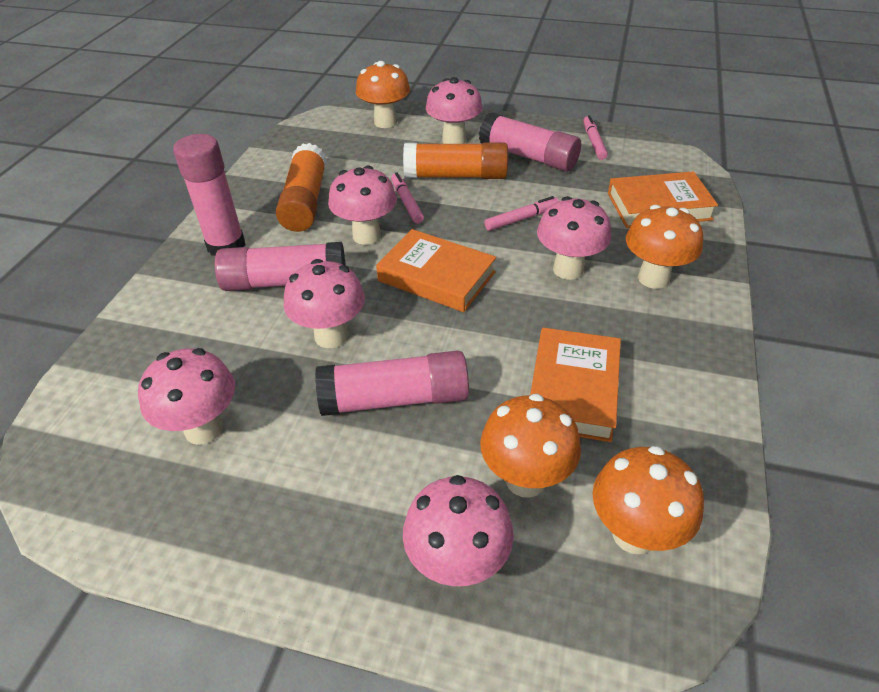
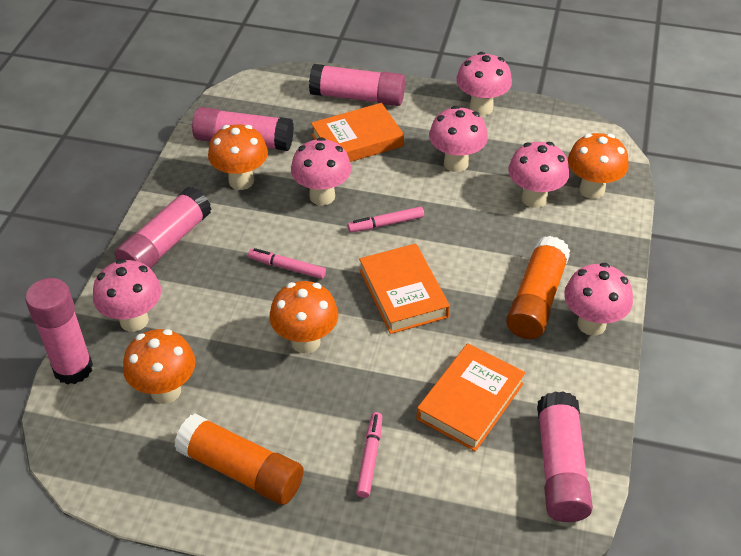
pink glue stick: [173,134,245,256] [215,242,345,291] [315,351,469,416] [479,112,581,172] = 4 -> [25,278,93,385] [115,187,211,269] [192,107,294,151] [309,64,405,106] [537,391,593,522] = 5

